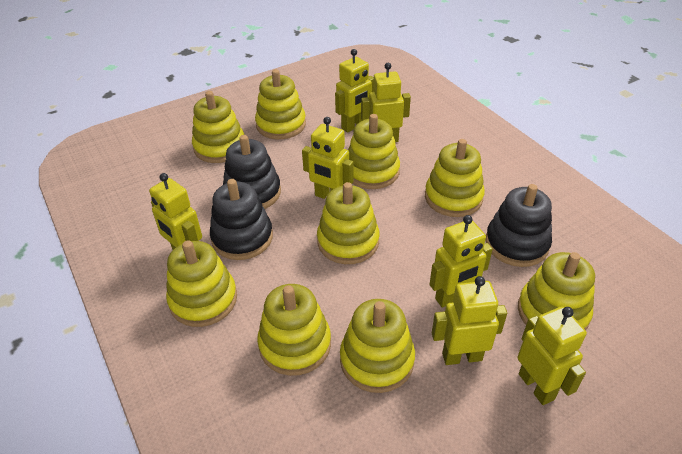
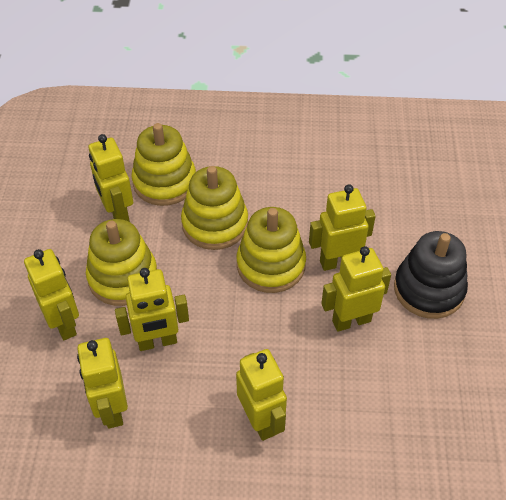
black stacking toy: [210,179,273,260] [223,135,281,209] [486,184,552,267] = 3 -> [394,231,468,319] = 1
yellow stacking toy: [166,240,237,327] [192,91,244,163] [255,69,306,139] [257,284,331,376] [317,182,380,264] [340,299,415,393] [348,114,400,189] [425,139,485,217] [518,252,595,330] = 9 -> [86,219,157,306] [132,123,196,206] [181,166,248,250] [237,207,306,293] = 4

